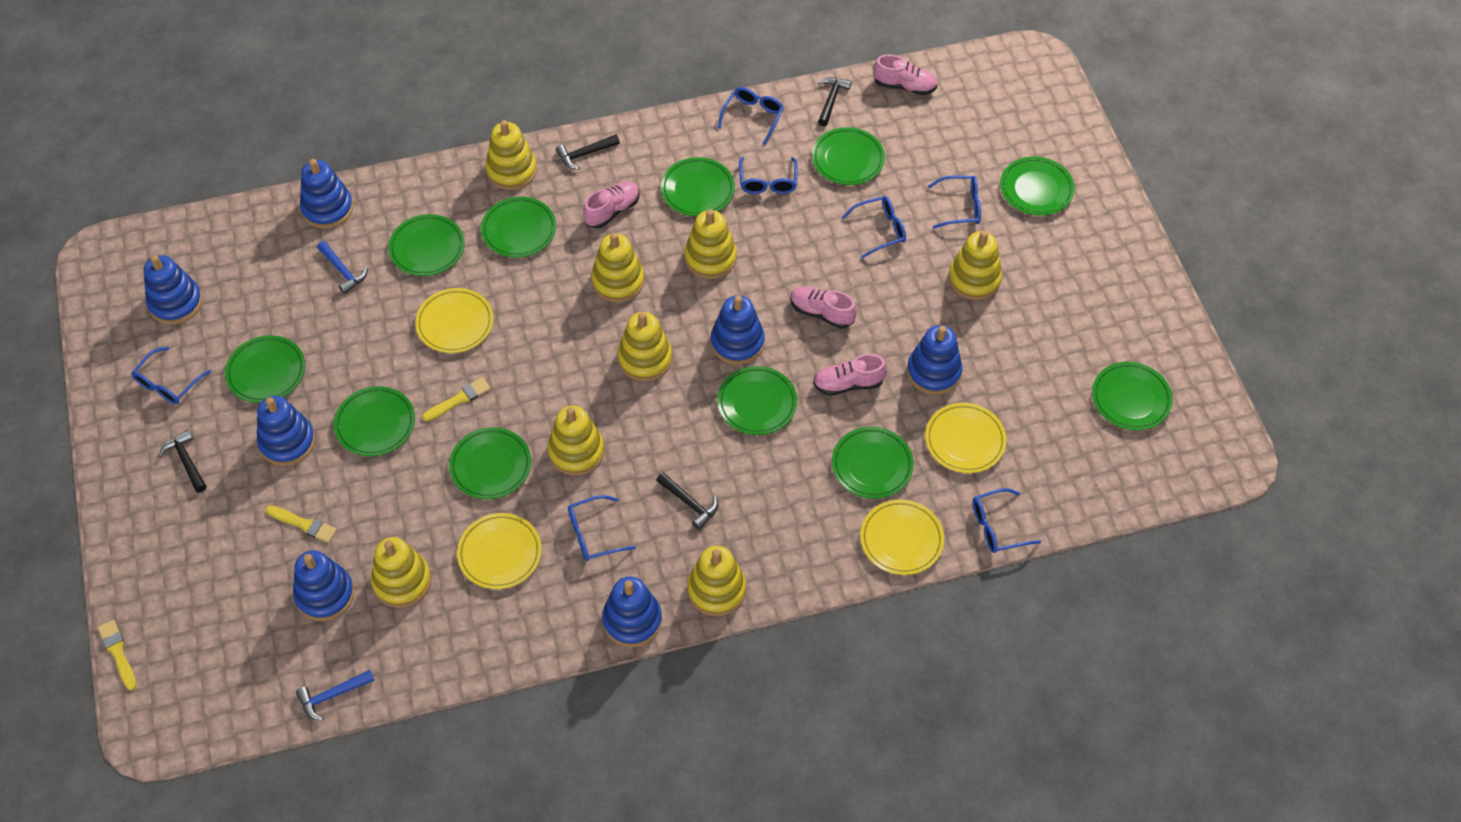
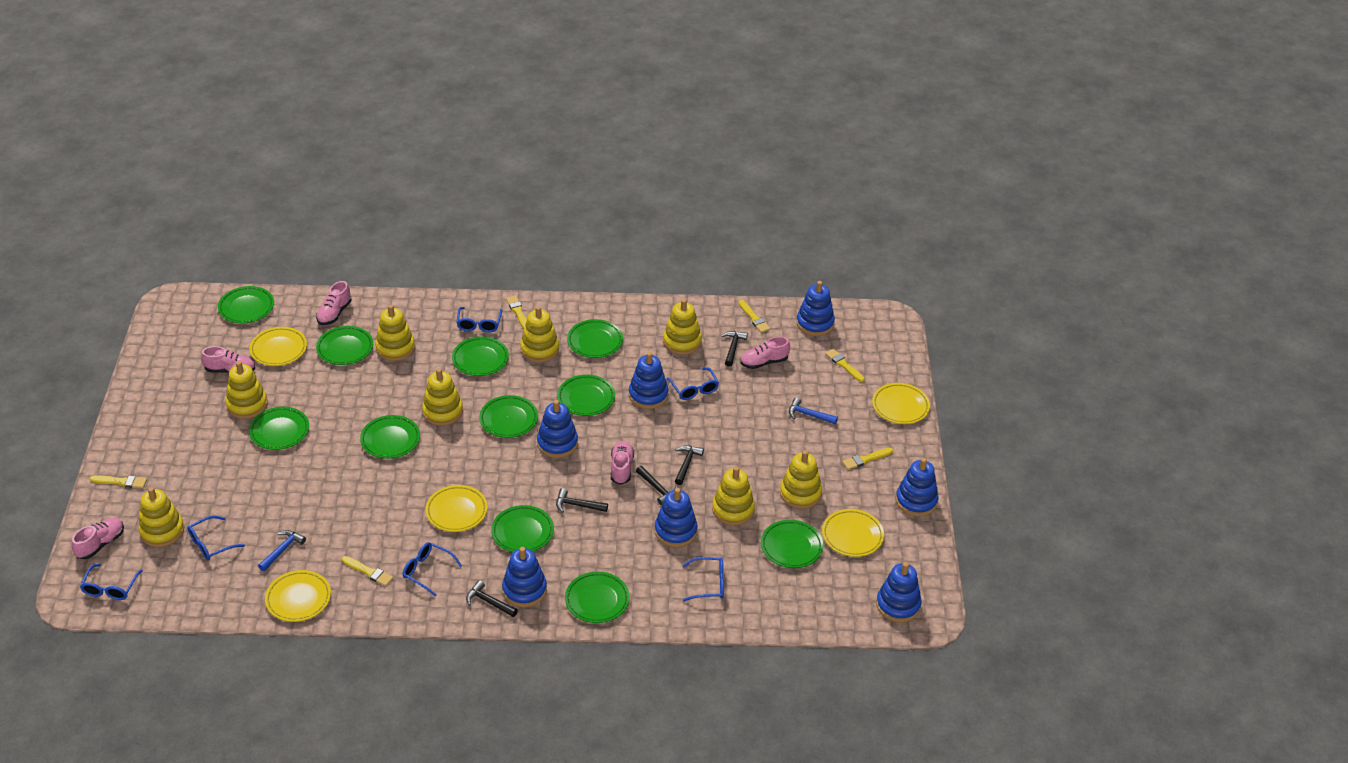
black hammer: [159,430,206,493] [556,134,620,170] [656,472,718,530] [818,77,852,126] = 4 -> [466,580,518,617] [556,488,608,513] [636,466,678,505] [675,445,704,485] [721,331,748,367] = 5
blue glasses: [131,347,211,404] [568,495,636,561] [718,87,784,145] [739,157,798,194] [842,196,906,258] [928,176,981,229] [972,488,1041,553] = 7 -> [80,563,143,600] [187,516,245,560] [403,542,462,597] [456,307,503,332] [667,367,719,400] [682,557,724,601] = 6
pink shoe: [583,181,640,228] [790,286,857,329] [813,354,887,396] [873,54,937,95] = 4 -> [72,518,124,559] [201,346,255,373] [316,281,352,325] [611,441,634,485] [740,336,790,369] = 5
yellow brush: [98,620,137,690] [266,505,337,543] [422,377,491,422] = 3 -> [90,475,147,488] [342,556,393,586] [506,296,527,329] [738,300,770,333] [825,349,865,382] [842,448,893,470] = 6
yellow plate: [415,288,494,353] [457,513,542,589] [860,499,944,575] [925,403,1007,473] = 4 -> [249,327,307,366] [265,570,331,622] [425,485,488,532] [822,509,884,557] [872,383,930,424] = 5

